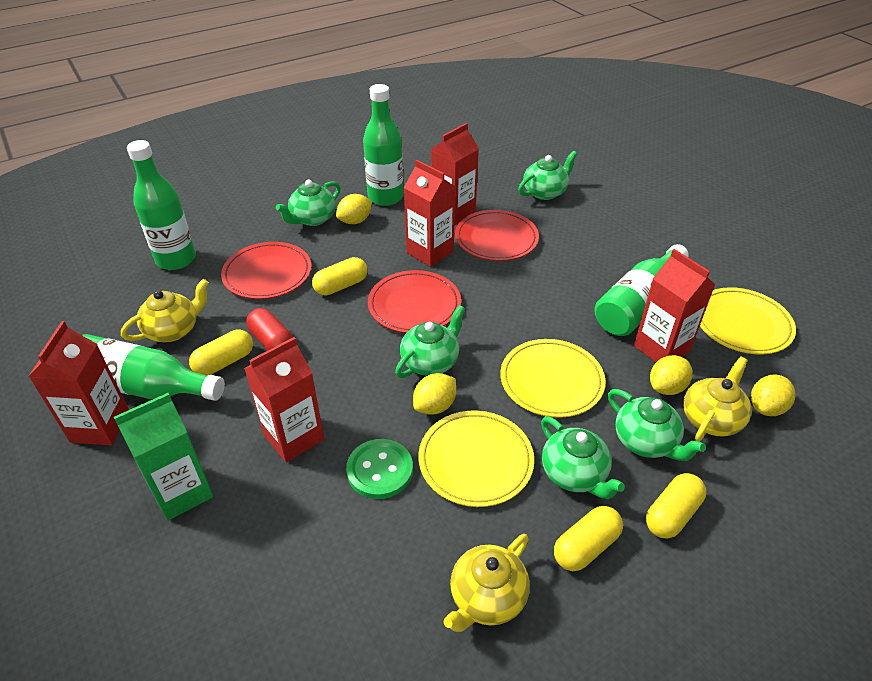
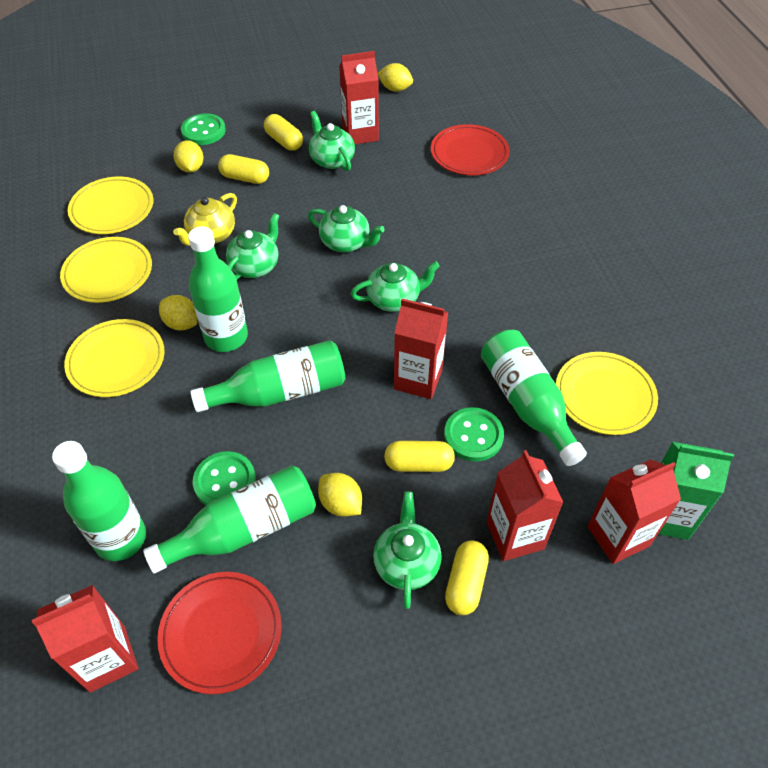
green bottle: [82,334,225,401] [127,140,196,270] [363,84,404,206] [594,244,688,336] = 4 -> [52,441,146,561] [143,465,316,573] [188,226,248,352] [190,340,345,412] [481,330,587,466] = 5
green button: [346,439,413,499] = 1 -> [181,113,226,145] [193,451,256,506] [444,407,504,462] = 3
red capsule: [246,308,293,350] = 1 -> none = 0
red plate: [221,242,312,299] [368,270,461,333] [455,210,539,261] = 3 -> [157,572,282,694] [431,124,510,175] = 2
yellow plate: [418,410,534,507] [500,339,606,418] [700,287,796,355] = 3 -> [60,237,152,303] [64,319,164,397] [68,177,153,234] [556,352,658,435] = 4
yellow teapot: [121,279,209,342] [443,534,530,632] [683,357,751,441] = 3 -> [173,193,237,246] = 1

